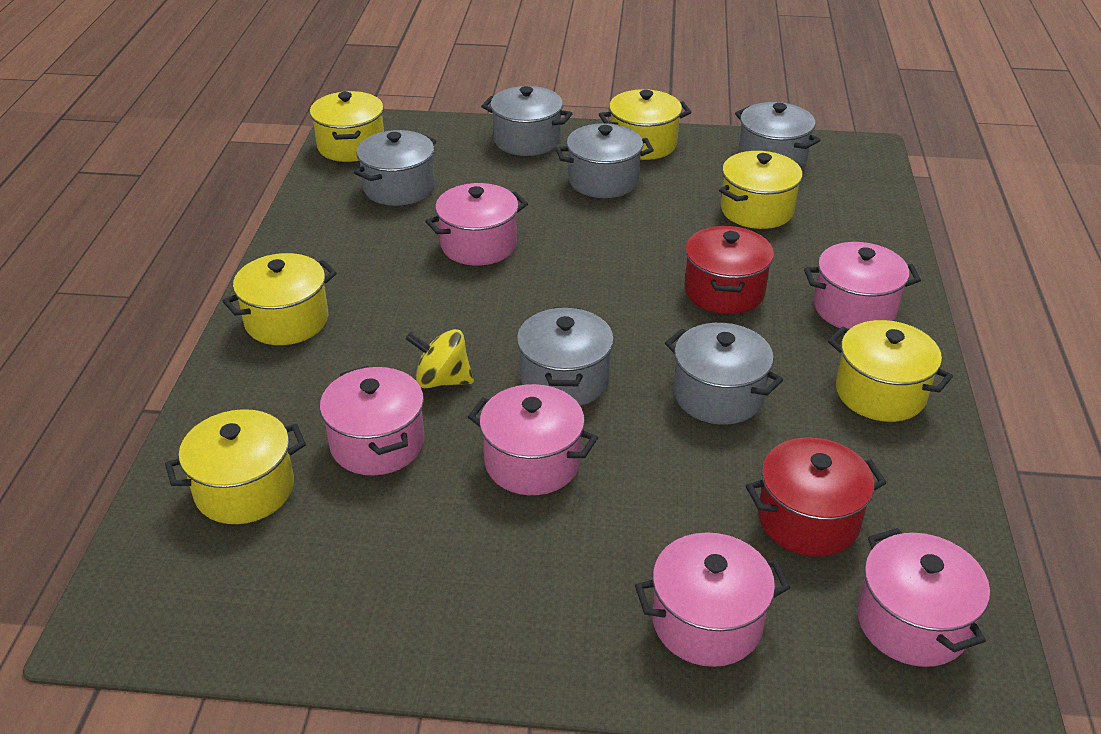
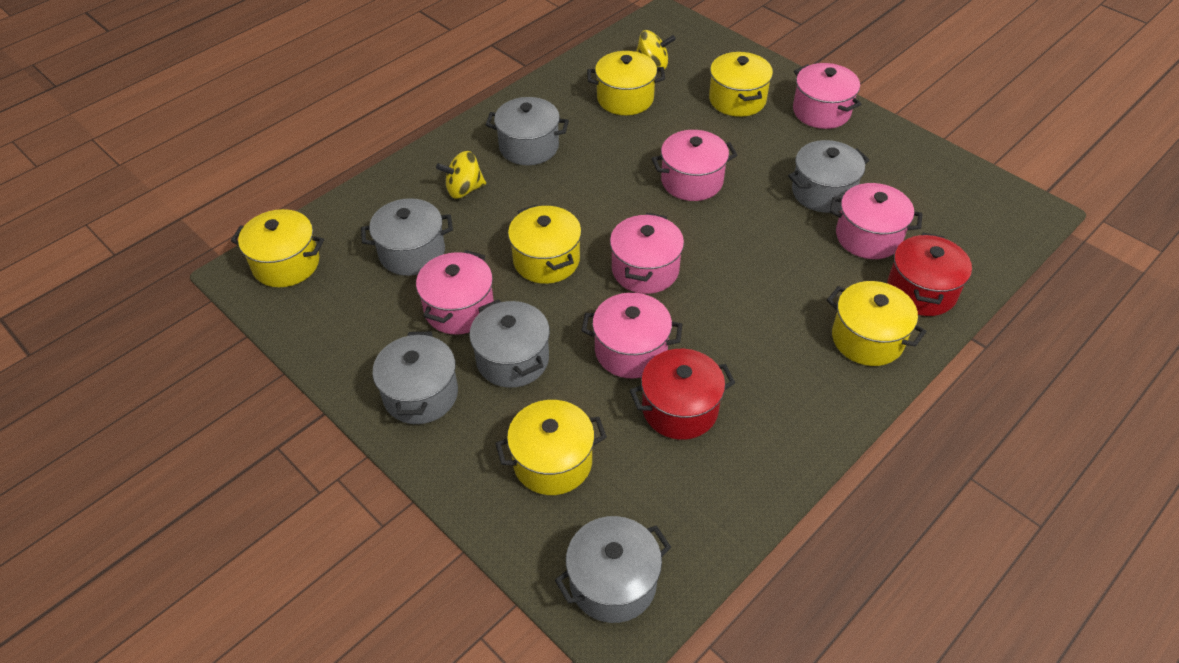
yellow spinning top: [406,329,474,388] = 1 -> [436,151,486,199] [636,30,676,69] = 2

